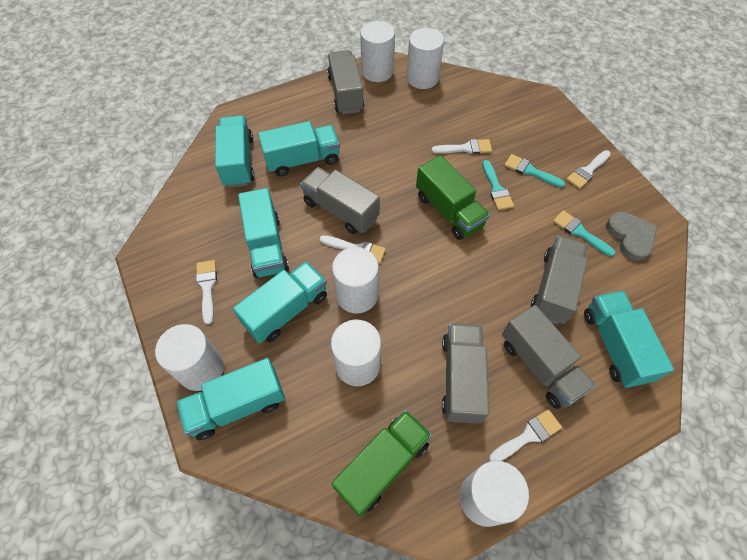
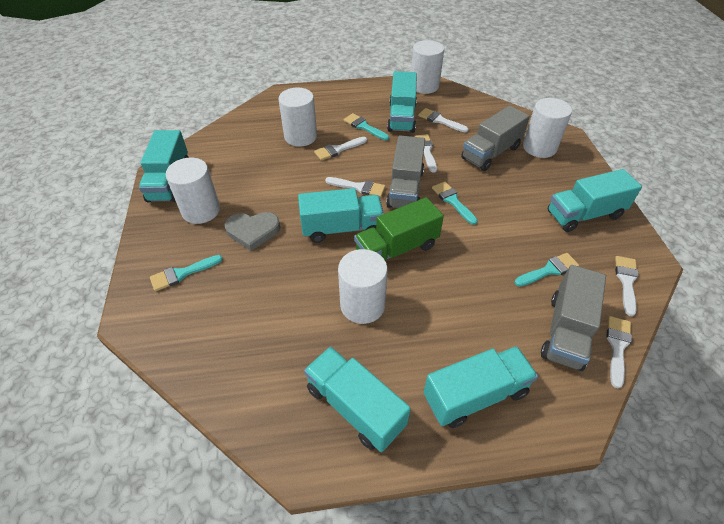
green truck: [331,410,432,517] [416,155,490,240] = 2 -> [354,197,444,261] = 1
grey truck: [300,167,380,234] [327,50,365,114] [442,323,489,423] [502,305,596,409] [531,236,588,324] = 5 -> [386,136,425,208] [461,106,530,171] [541,265,606,371] = 3
turquoise brush: [482,160,514,210] [504,154,565,188] [553,210,615,256] = 3 -> [150,255,223,291] [343,113,389,140] [432,182,477,225] [515,253,579,287] = 4
white brush: [196,260,217,325] [320,235,386,264] [431,139,492,154] [489,409,562,461] [566,150,611,189] = 5 -> [314,137,367,161] [325,177,385,197] [414,134,437,173] [418,108,468,132] [606,316,632,388] [615,256,639,316] = 6
white cylinder: [155,324,224,391] [331,320,381,386] [332,247,379,314] [360,21,395,82] [406,28,444,89] [460,461,529,527] = 6 -> [166,158,220,224] [278,88,317,147] [338,249,388,324] [411,40,444,94] [523,98,572,158] = 5

